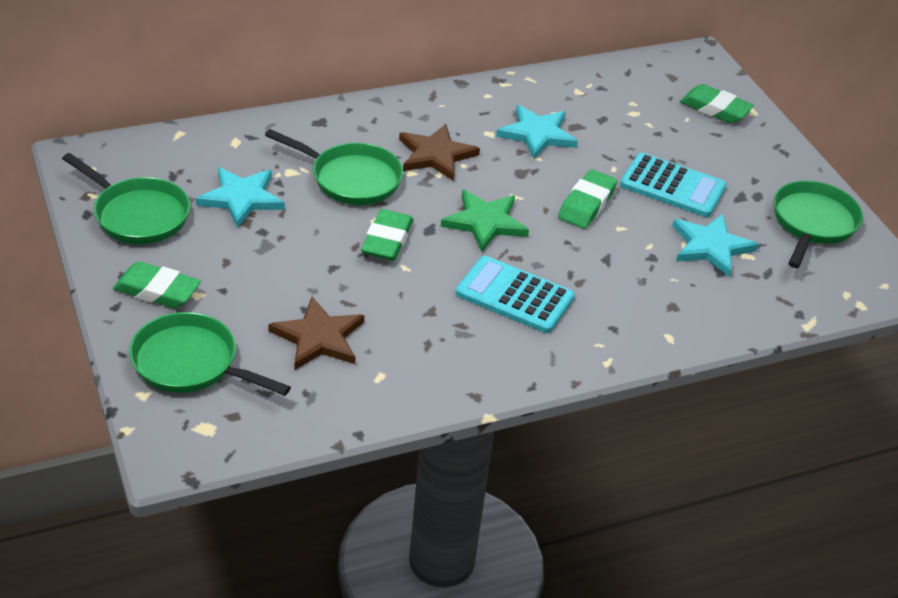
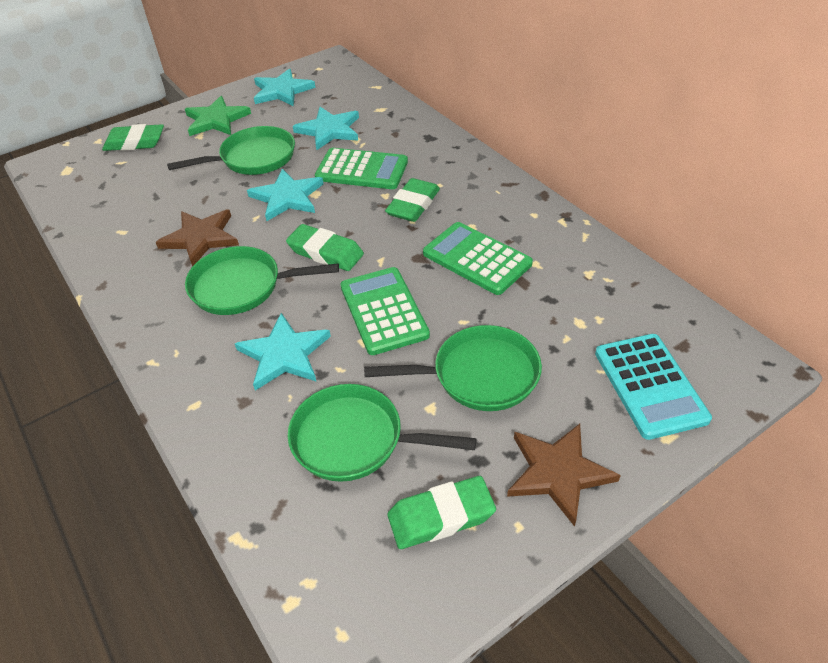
green calculator: none = 0 -> [315,148,408,189] [341,267,430,355] [423,222,533,295] = 3
turquoise calculator: [456,256,575,333] [620,153,726,217] = 2 -> [595,334,712,440] = 1
turquoise star: [196,167,285,228] [496,105,578,159] [672,214,759,277] = 3 -> [235,313,331,391] [247,169,324,221] [254,68,316,106] [293,107,359,150] = 4

